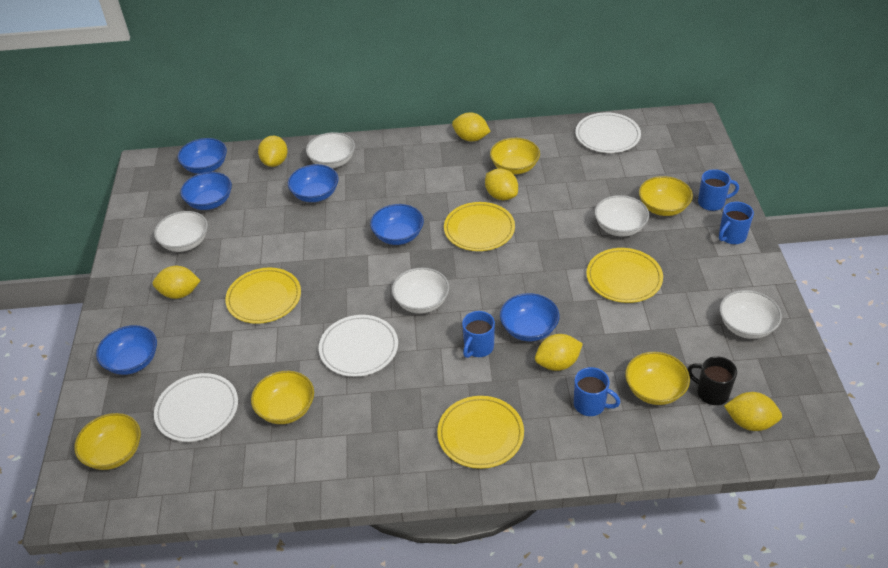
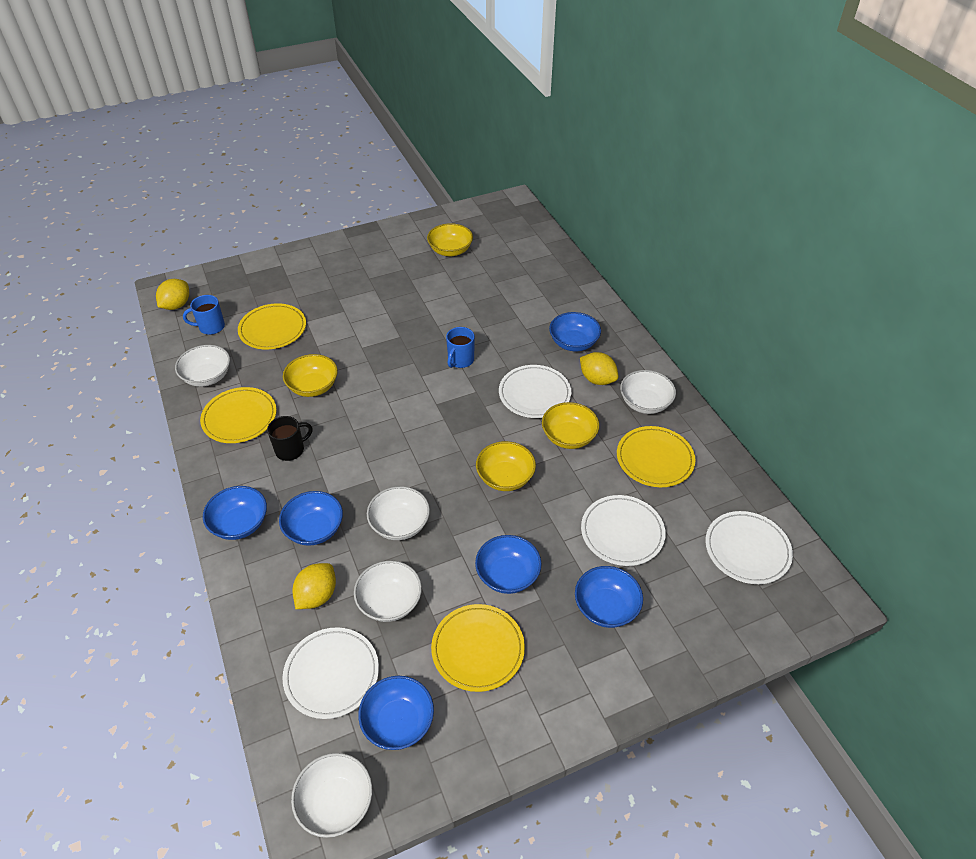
blue mug: [462,311,495,358] [574,367,621,416] [698,169,739,211] [719,202,754,244] = 4 -> [183,295,225,335] [446,327,475,368] = 2
white plate: [154,373,238,442] [319,315,398,377] [576,112,641,153] = 3 -> [283,627,379,719] [499,365,571,418] [581,495,666,566] [705,511,793,584] = 4
yellow bowl: [74,413,141,470] [251,371,314,424] [490,138,540,174] [625,352,690,405] [639,176,693,216] = 5 -> [283,354,338,397] [427,223,473,256] [476,441,536,491] [542,402,599,449] = 4
yellow lemon: [153,266,201,299] [258,136,288,167] [452,112,491,142] [485,168,518,200] [535,334,583,371] [724,392,782,431] = 6 -> [156,279,189,310] [292,563,336,609] [580,352,618,385] = 3

